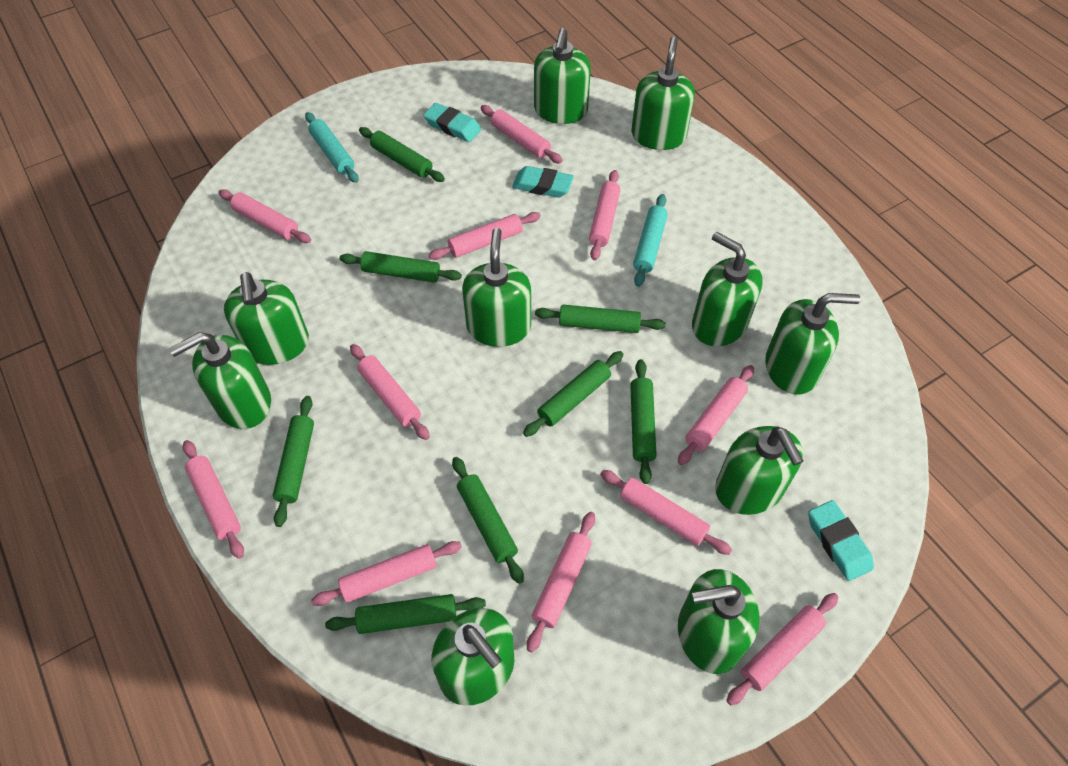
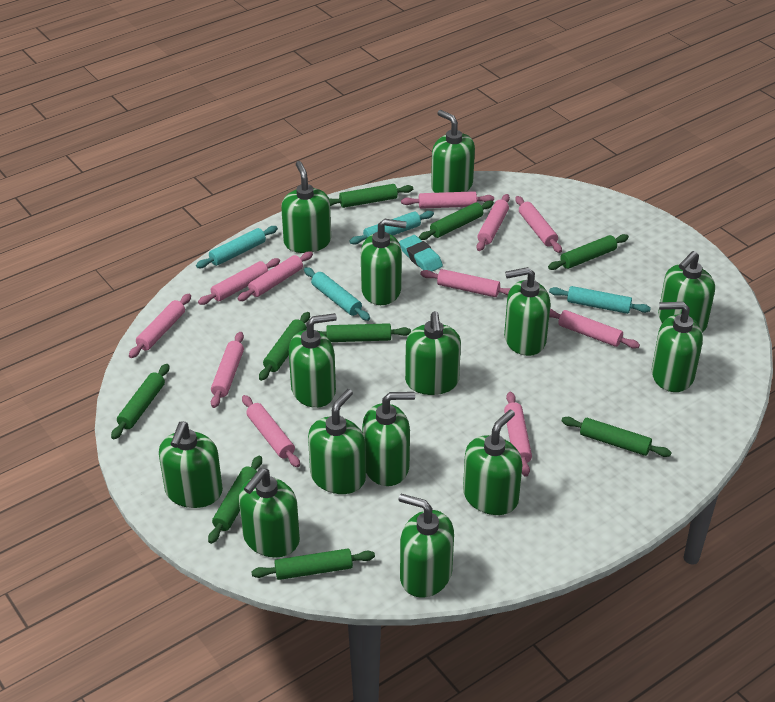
green rolling pin: [273,396,314,527] [325,594,486,634] [340,251,462,283] [359,127,445,182] [452,457,524,584] [523,351,624,437] [535,305,666,333] [630,359,657,484] = 8 -> [111,364,169,439] [208,456,262,544] [251,549,375,580] [259,312,310,381] [316,323,411,342] [329,184,413,208] [419,201,494,240] [548,234,629,270] [562,417,672,457] = 9
green soap dispenser: [169,332,271,429] [224,272,309,365] [432,608,514,706] [462,228,531,347] [534,28,591,124] [632,36,695,150] [678,569,759,674] [692,232,763,346] [715,426,803,515] [765,293,860,395] = 10 -> [159,422,223,508] [239,468,300,558] [281,161,331,253] [289,313,337,408] [308,389,366,494] [361,219,407,305] [362,392,415,486] [398,494,454,598] [405,311,461,395] [431,110,475,193] [463,410,522,515] [504,267,551,356] [652,302,703,392] [658,251,715,332] = 14
turquoise eraser: [423,103,481,142] [512,166,574,198] [808,500,874,581] = 3 -> [399,235,443,272] = 1
turquoise rolling pin: [305,112,358,183] [633,194,668,287] = 2 -> [196,226,278,268] [304,267,370,321] [349,211,434,245] [549,286,651,314] = 4

